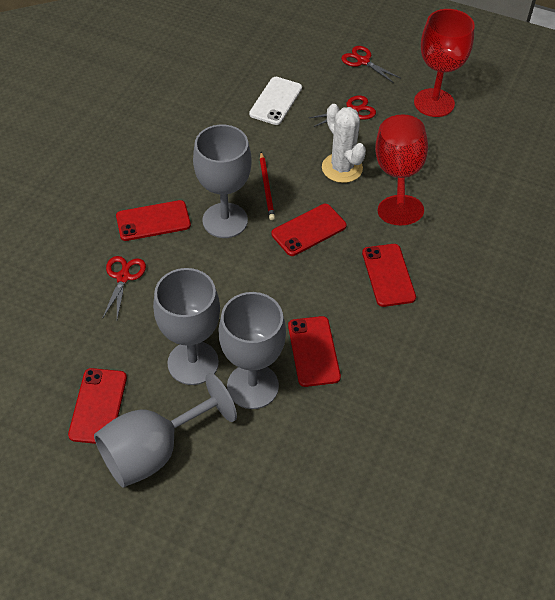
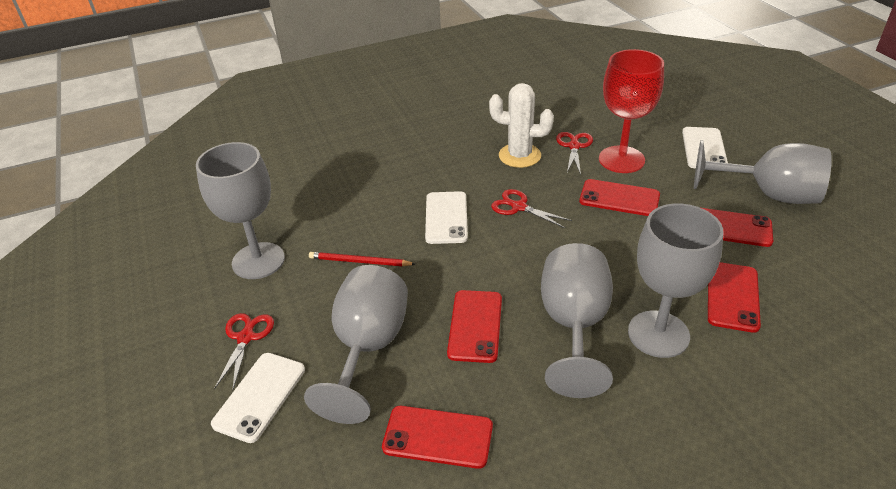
grey goblet: [94,373,237,487] [153,268,220,385] [193,125,251,238] [219,292,286,409] = 4 -> [196,142,285,279] [304,265,408,424] [541,243,613,398] [628,203,723,358] [694,140,832,204] = 5
red goblet: [375,114,428,225] [414,9,475,117] = 2 -> [599,49,664,173] = 1
white phone: [249,77,302,125] = 1 -> [211,353,305,443] [425,191,468,244] [682,127,728,168] = 3

